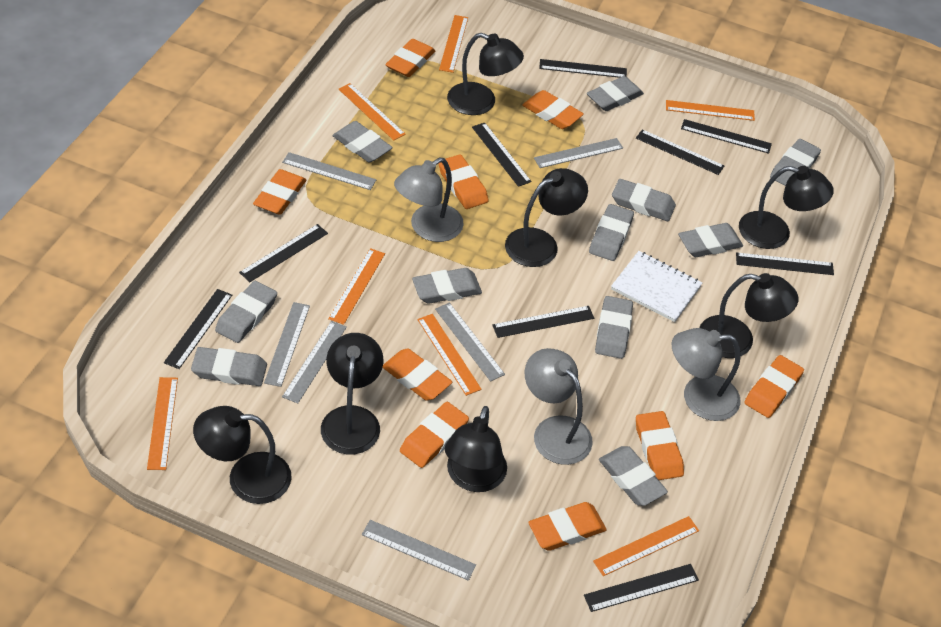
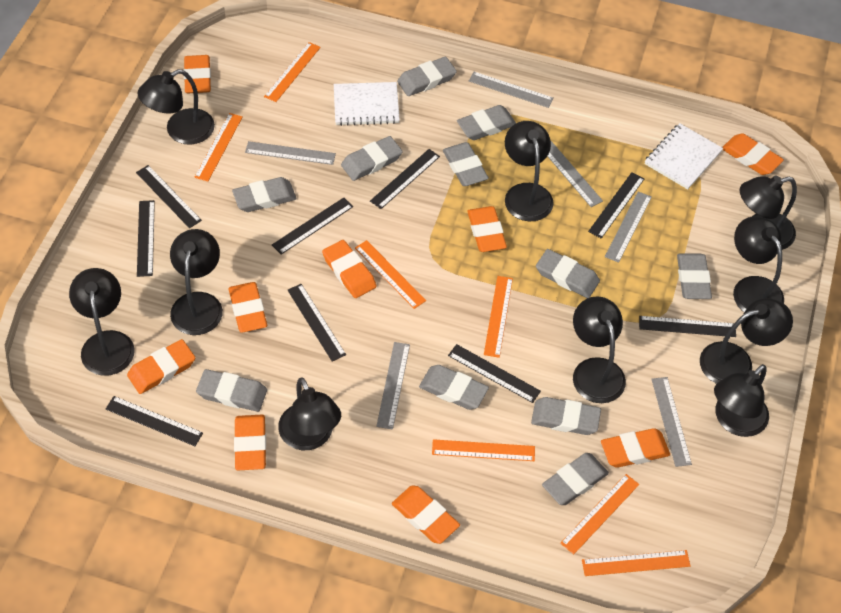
black lamp: [193,406,292,504] [321,333,383,455] [445,406,507,492] [447,33,524,115] [505,168,588,267] [699,273,798,358] [739,166,834,249] = 7 -> [69,268,135,376] [138,69,215,145] [170,229,223,335] [278,378,341,450] [505,121,554,221] [573,296,626,403] [700,298,793,384] [714,364,769,437] [733,216,784,312] [740,176,797,250] = 10
grey lamp: [394,158,464,242] [525,348,593,465] [672,328,741,421] = 3 -> none = 0
white notebook: [611,251,702,322] = 1 -> [334,82,400,126] [645,123,723,190] = 2

